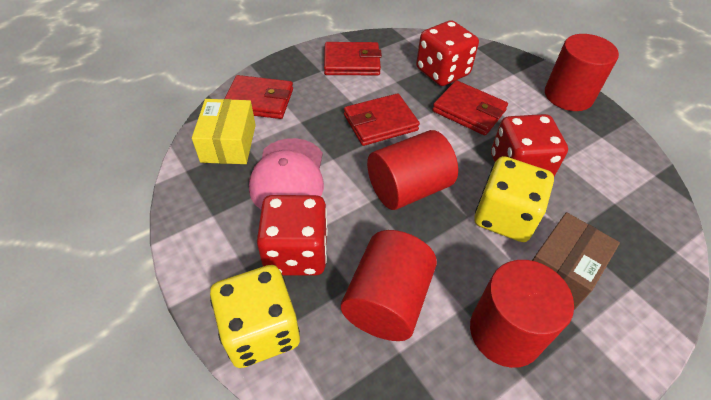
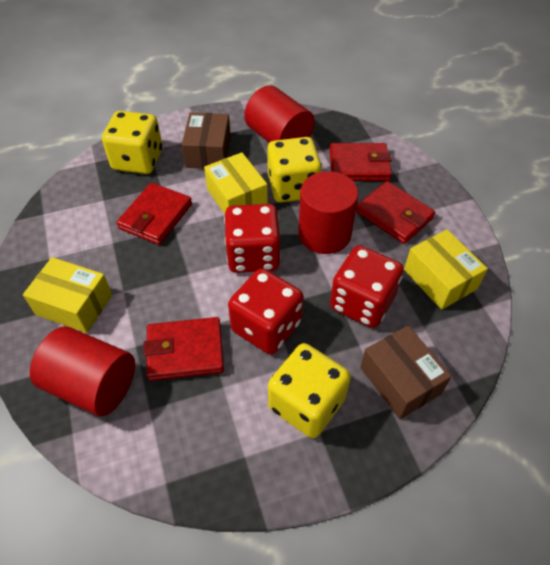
brown box: [532,212,620,310] = 1 -> [182,113,231,169] [360,325,452,419] = 2
pink cap: [249,138,324,209] = 1 -> none = 0
red cylinder: [341,230,437,341] [367,130,458,210] [470,260,574,368] [545,34,619,111] = 4 -> [30,326,135,416] [244,85,315,143] [298,171,358,254] = 3
yellow box: [192,99,256,164] = 1 -> [23,257,112,333] [204,152,268,214] [404,229,488,310] = 3
yellow dice: [210,265,300,368] [475,156,554,242] = 2 -> [102,111,162,174] [267,137,322,203] [268,343,351,438] = 3

